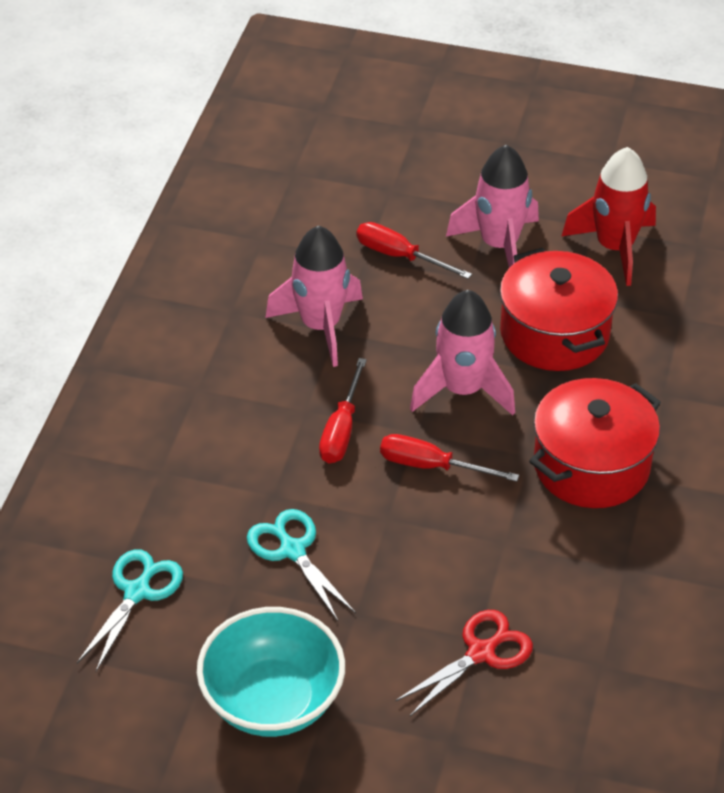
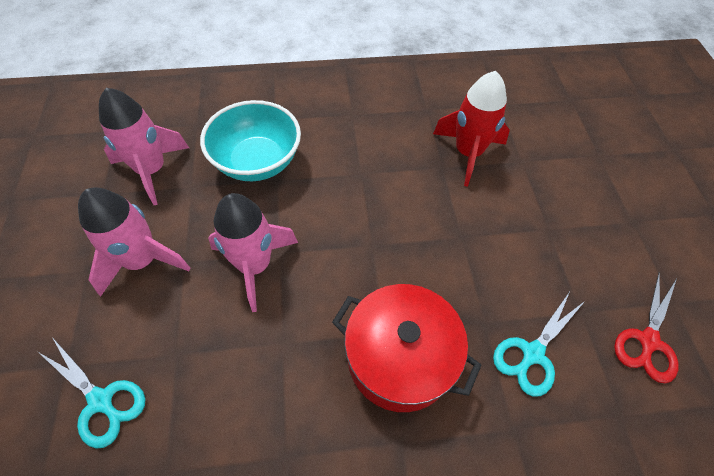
red pot: [500,248,618,371] [529,378,661,508] = 2 -> [332,284,481,412] = 1
red screwdriver: [319,358,367,463] [356,222,472,279] [380,434,519,482] = 3 -> none = 0

